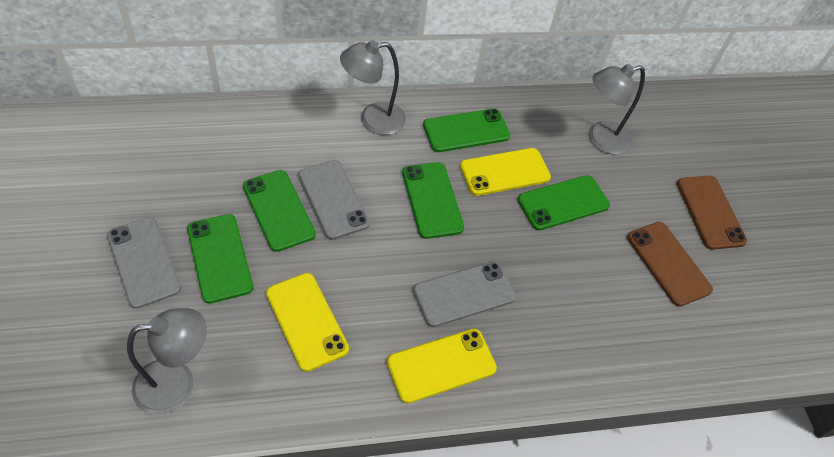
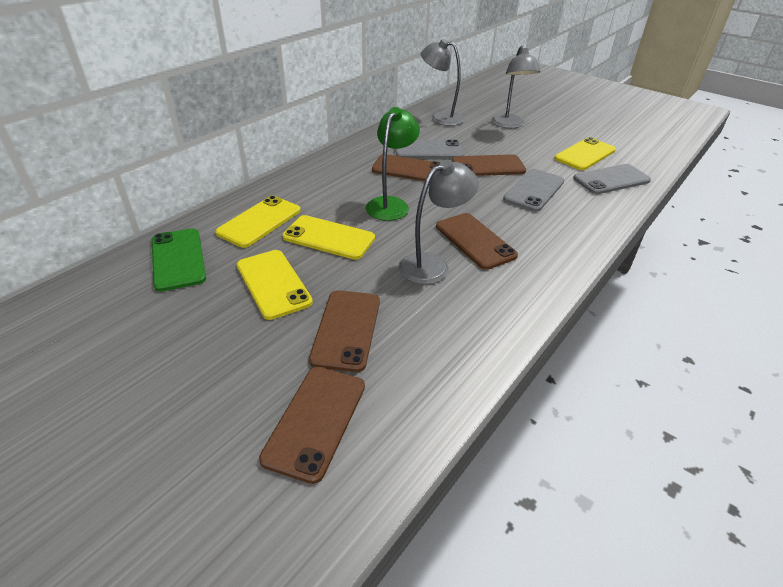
brown phone: [627,222,713,307] [677,176,747,250] = 2 -> [259,367,365,484] [309,290,380,372] [372,154,440,181] [436,213,518,270] [452,154,526,176] = 5
green lamp: none = 0 -> [366,107,420,221] = 1
green phone: [187,214,253,303] [243,170,316,252] [402,162,464,239] [423,109,510,152] [518,175,610,230] = 5 -> [152,228,206,292] = 1
yellow phone: [266,273,349,372] [387,329,497,404] [460,148,551,196] = 3 -> [215,196,301,248] [237,250,313,320] [282,215,375,260] [554,137,616,170] = 4

